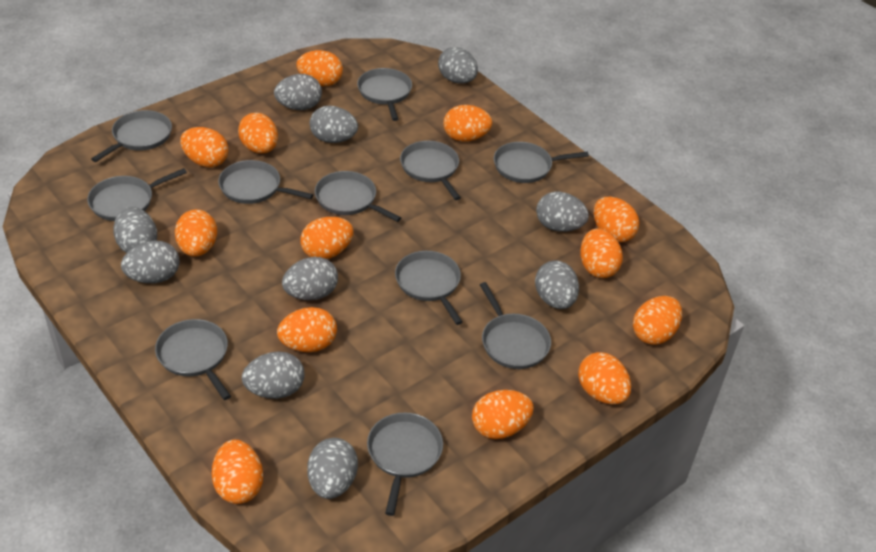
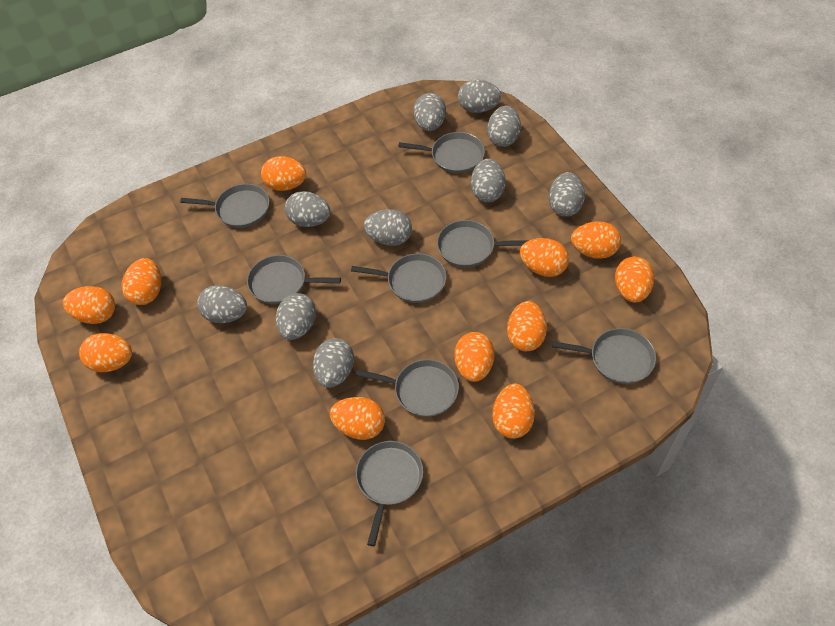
grey pan: [87,168,187,221] [91,110,172,162] [155,319,231,400] [218,160,313,204] [315,171,401,222] [357,68,412,121] [367,413,443,516] [395,251,463,325] [400,141,461,200] [480,282,551,369] [494,142,589,183] = 11 -> [180,184,269,228] [247,255,341,304] [351,253,446,303] [356,359,459,417] [356,441,423,546] [398,132,485,173] [437,220,529,267] [552,328,656,384] = 8
orange egg: [175,209,217,257] [180,127,229,168] [212,440,263,504] [238,113,278,154] [277,307,337,352] [296,50,343,86] [300,217,354,259] [443,105,492,142] [472,390,534,439] [578,352,631,404] [580,229,623,278] [594,197,639,242] [633,296,682,345] = 13 -> [63,286,115,324] [79,333,132,372] [122,258,161,305] [261,156,306,191] [330,397,385,440] [454,332,494,382] [492,384,535,439] [507,301,547,351] [520,238,569,277] [571,221,621,259] [615,257,654,303] = 11

